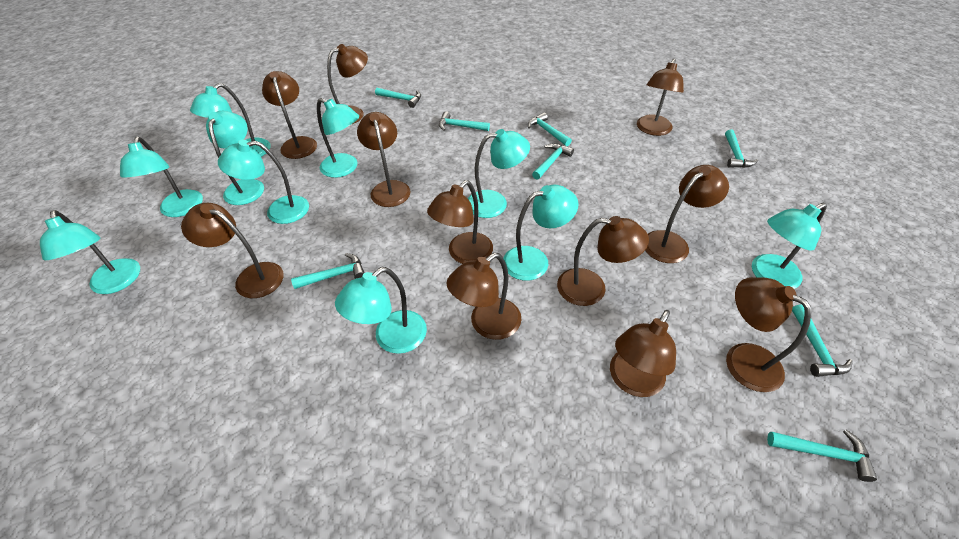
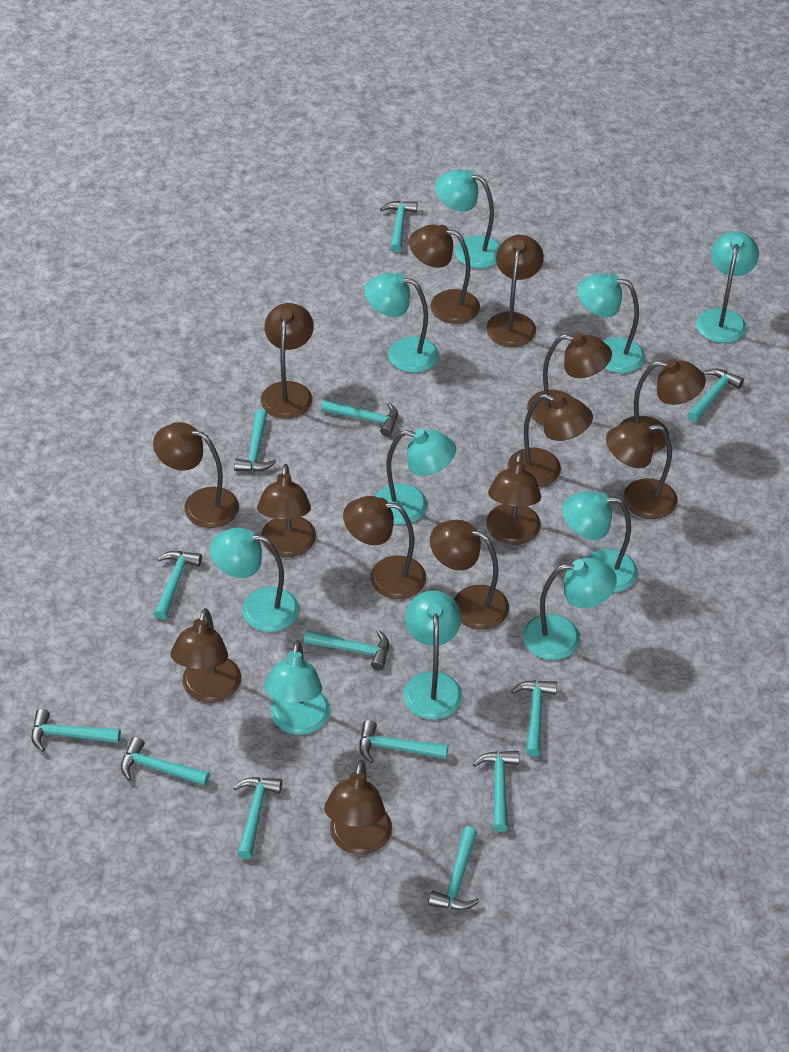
brown lamp: [181,203,284,298] [262,71,317,159] [327,44,368,124] [357,112,411,207] [427,180,493,264] [446,253,522,340] [557,216,649,306] [610,310,676,397] [637,59,684,136] [645,165,729,263] [726,277,811,392] = 11 -> [153,422,239,528] [171,608,241,703] [257,464,316,557] [261,303,314,419] [324,760,392,855] [343,496,426,599] [409,225,480,324] [430,520,509,630] [486,235,544,347] [486,452,541,545] [507,394,593,487] [527,333,612,426] [606,421,677,519] [620,359,706,453] = 14
turquoise hammer: [291,253,364,289] [375,88,421,108] [439,111,490,131] [528,113,572,146] [532,143,574,180] [725,130,758,168] [767,430,877,482] [792,304,853,377] = 8 -> [31,709,121,752] [121,737,210,786] [154,551,202,620] [233,777,282,859] [234,409,276,472] [304,630,389,670] [321,399,398,437] [359,720,448,763] [380,201,418,253] [428,826,480,910] [473,751,519,832] [511,680,557,757] [687,368,744,423] = 13

